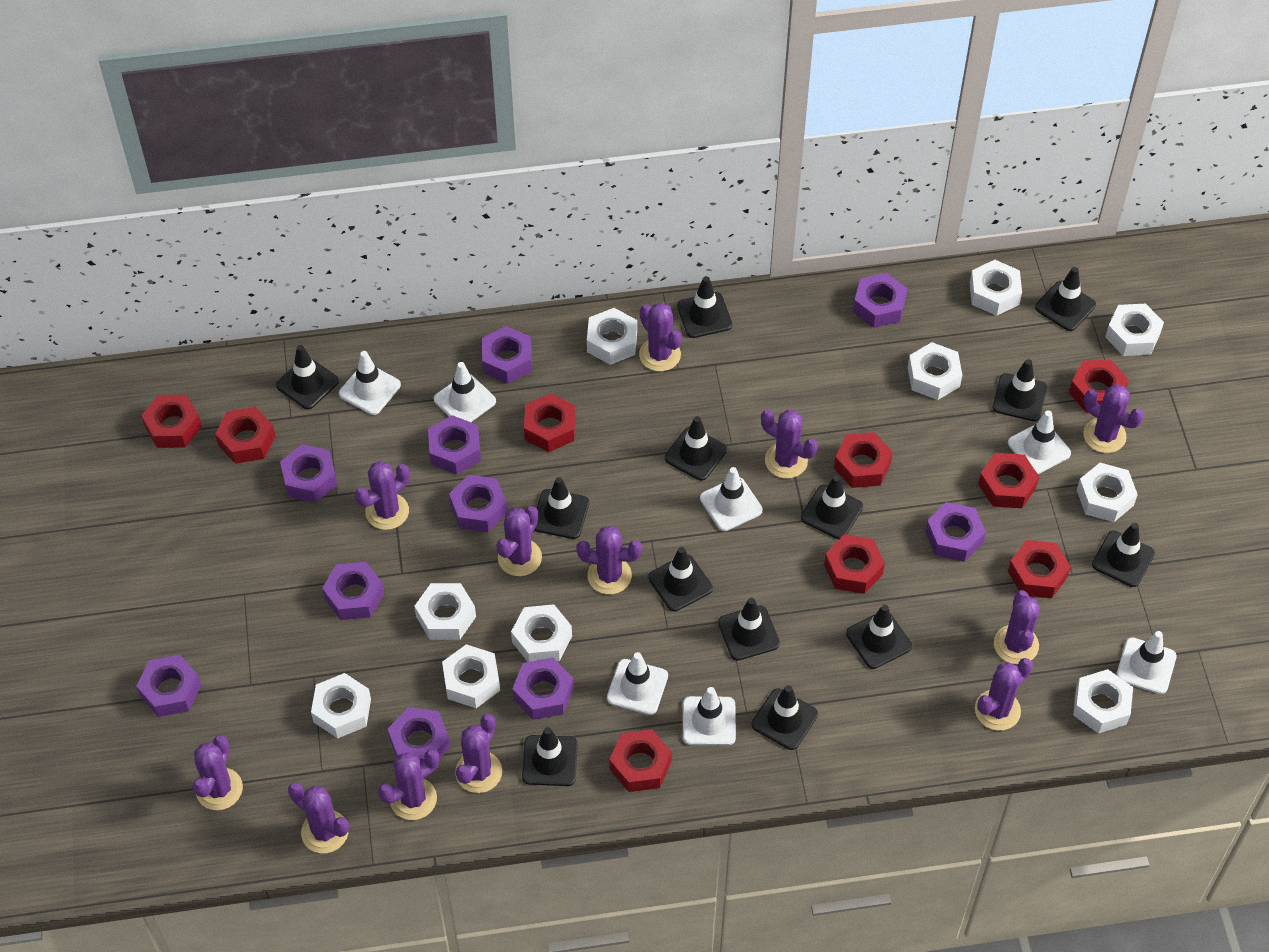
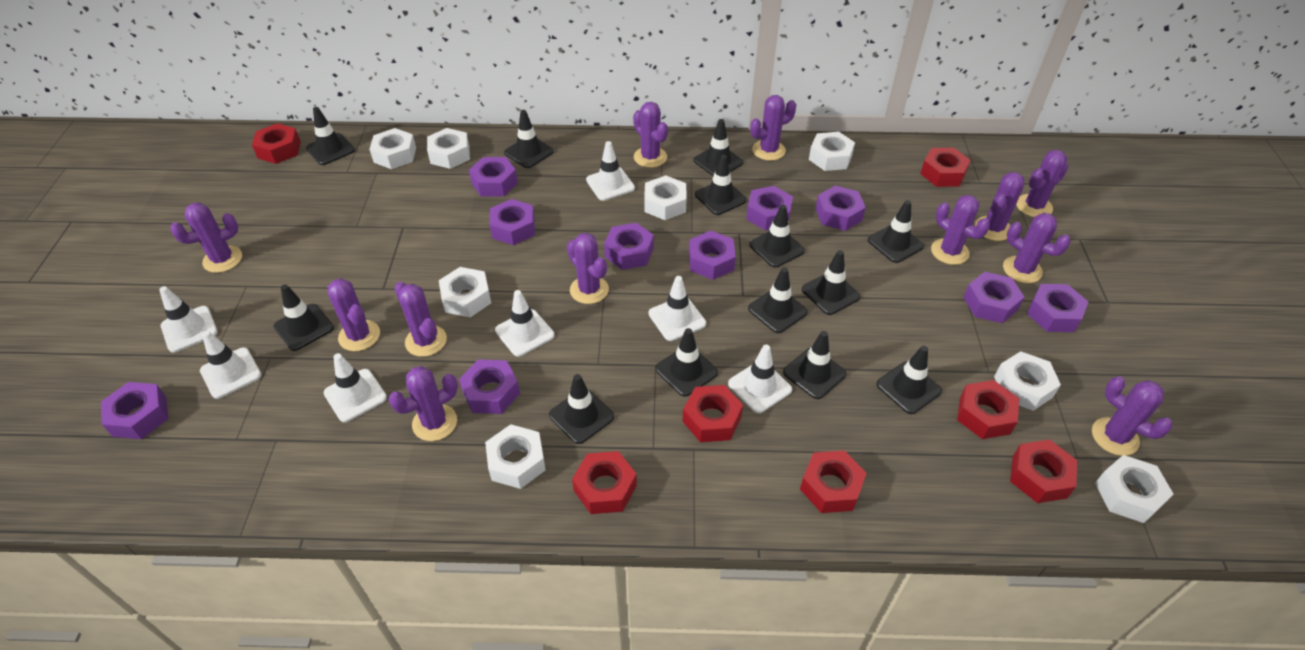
red nut: [141,395,202,448] [215,407,275,464] [524,393,575,452] [609,729,672,792] [824,534,885,594] [834,432,893,488] [978,453,1039,508] [1008,540,1071,598] [1069,360,1129,413] = 9 -> [252,123,301,164] [572,451,637,514] [682,385,743,442] [800,450,867,513] [920,148,971,187] [957,380,1019,439] [1010,440,1078,503] = 7
white nut: [311,673,371,738] [414,583,476,640] [442,644,500,708] [511,604,572,662] [587,308,637,365] [908,342,962,400] [970,260,1022,316] [1073,669,1133,734] [1077,463,1138,522] [1105,304,1164,356] = 10 -> [369,128,416,169] [427,128,470,169] [439,267,491,317] [485,424,546,489] [644,175,687,220] [809,132,855,171] [994,351,1061,411] [1095,455,1174,523] = 8

